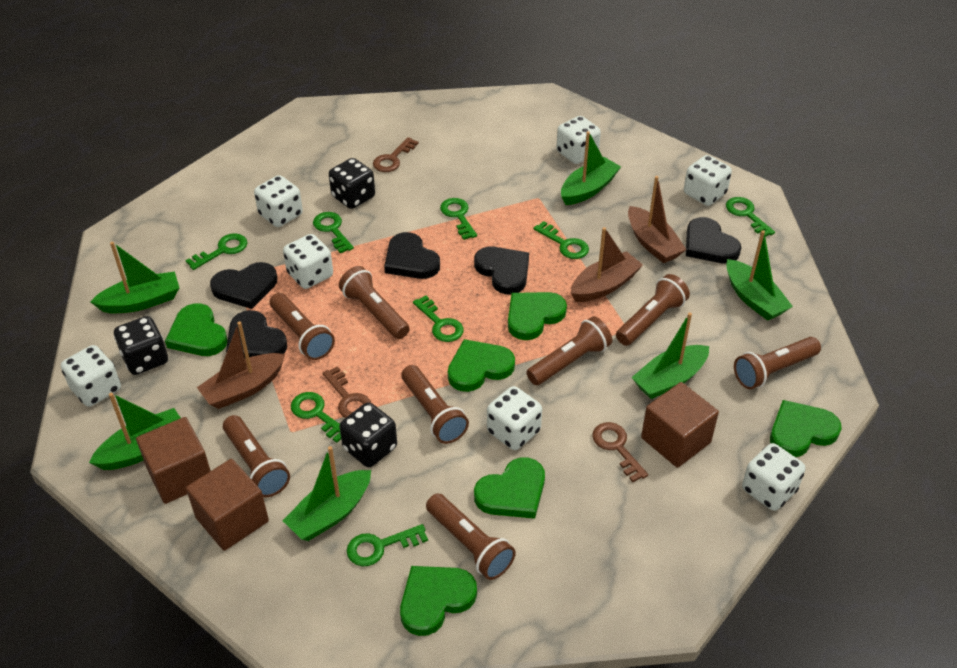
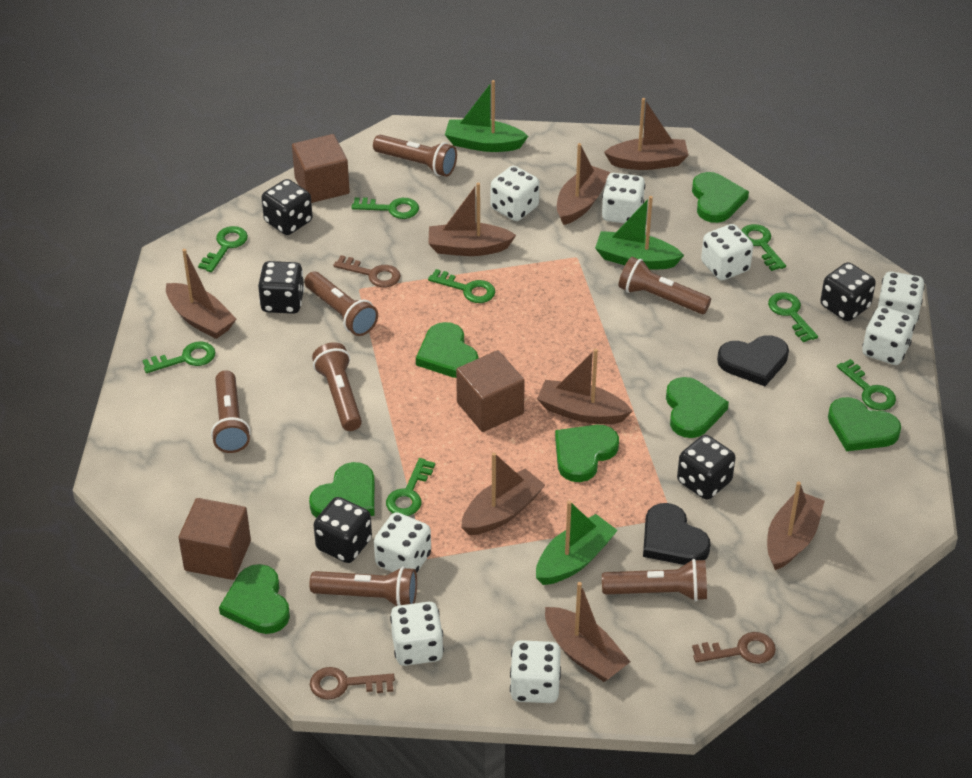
black dice: [114,316,168,375] [329,158,375,209] [339,402,397,467] = 3 -> [258,261,304,314] [261,179,313,235] [313,497,372,563] [677,435,736,500] [820,262,876,321] = 5
black heart: [210,262,277,309] [226,310,287,358] [384,232,440,279] [474,247,529,294] [686,217,741,264] = 5 -> [643,503,711,565] [717,335,789,386] = 2
brown boat: [197,321,285,409] [571,227,643,302] [628,176,687,263] = 3 -> [166,249,236,339] [428,182,516,256] [461,452,545,535] [537,349,632,424] [545,582,630,682] [557,143,610,225] [604,98,689,170] [767,481,825,570] = 8
brown flashlight: [223,415,290,497] [270,293,335,360] [339,266,410,339] [401,365,469,444] [426,493,516,580] [526,316,612,385] [616,274,690,346] [734,337,821,389] = 8 -> [211,370,251,453] [304,272,378,336] [309,566,417,606] [312,342,362,431] [373,135,457,177] [602,559,707,601] [619,257,711,314] = 7
green boat: [89,393,181,470] [90,242,179,313] [283,446,371,541] [561,131,621,205] [632,313,709,399] [726,230,793,321] = 6 -> [445,80,528,152] [536,501,618,585] [595,196,684,270] = 3
green heart: [165,303,228,356] [400,566,477,636] [448,339,515,392] [474,457,545,519] [508,292,567,340] [770,400,842,457] = 6 -> [219,564,290,634] [309,462,375,518] [416,322,478,378] [555,425,619,482] [666,377,729,438] [692,172,749,223] [828,397,901,451] = 7
white dice: [61,345,121,407] [254,175,303,227] [283,234,333,289] [487,386,542,450] [556,116,601,164] [684,155,732,206] [742,443,806,511] = 7 -> [374,512,431,573] [390,602,444,666] [491,166,540,221] [510,640,561,703] [602,173,645,223] [701,224,753,280] [862,306,915,365] [877,272,925,324] = 8

